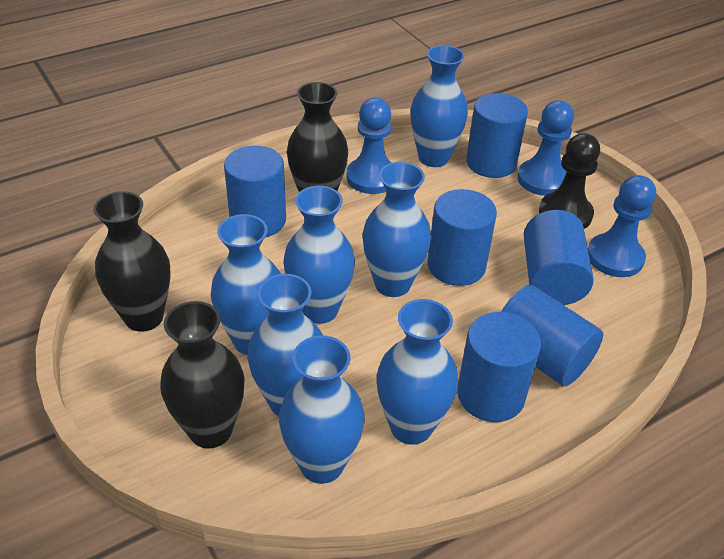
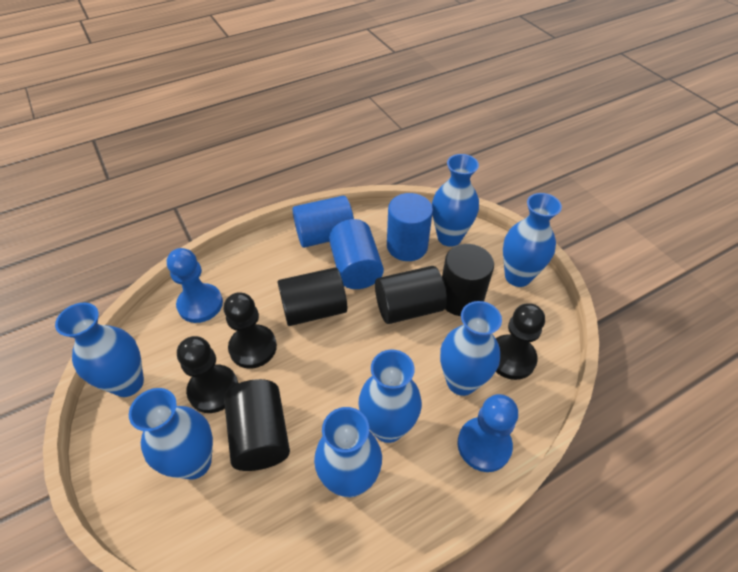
black cylinder: none = 0 -> [224,379,290,471] [278,267,347,326] [375,266,447,324] [442,244,494,316] = 4
black pawn: [539,133,600,229] = 1 -> [177,336,238,413] [224,293,277,369] [496,303,545,380] = 3
black vase: [93,191,171,332] [160,301,245,448] [287,82,348,192] = 3 -> none = 0
blue cylinder: [224,146,286,237] [428,189,497,286] [457,312,541,422] [466,93,528,178] [501,285,603,386] [524,210,594,305] = 6 -> [292,196,354,248] [329,219,384,289] [387,193,433,261] = 3
blue pawn: [346,98,392,194] [517,101,574,196] [588,175,656,277] = 3 -> [167,248,223,323] [457,394,518,472] = 2

